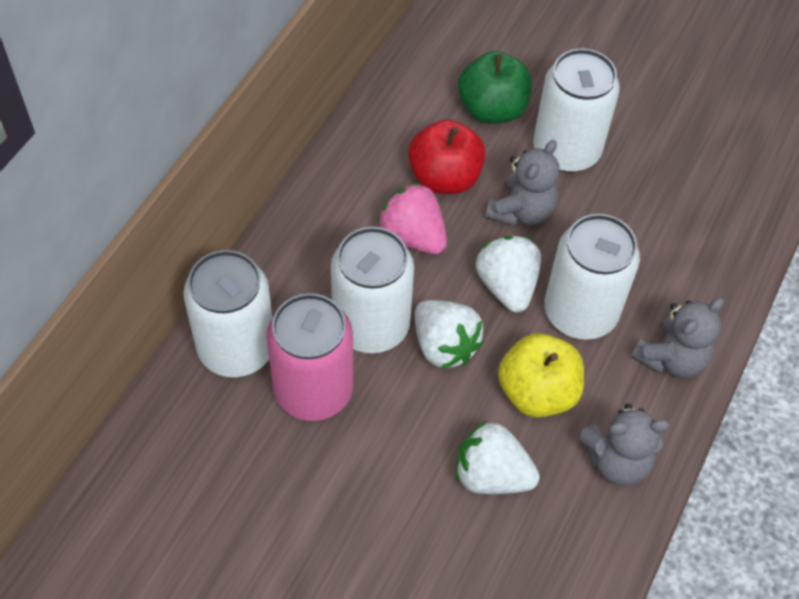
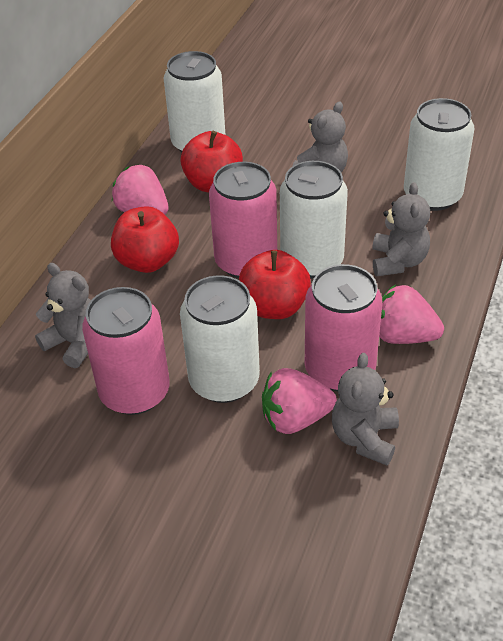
green apple: [458,51,532,124] = 1 -> none = 0
grey teddy bear: [486,140,560,226] [579,404,669,486] [631,298,724,378] = 3 -> [35,263,91,368] [293,102,348,172] [332,353,399,465] [372,182,430,276] = 4
pink can: [266,293,354,421] = 1 -> [82,287,170,415] [209,162,277,278] [305,264,382,391] = 3
pink strawberry: [378,182,447,255] = 1 -> [112,165,169,215] [262,368,337,434] [379,285,444,344] = 3
red apple: [408,119,486,194] = 1 -> [111,206,179,273] [181,131,243,192] [239,250,311,319] = 3
white strawberry: [415,300,484,369] [456,421,540,494] [476,236,541,313] = 3 -> none = 0
yellow apple: [498,333,584,418] = 1 -> none = 0

